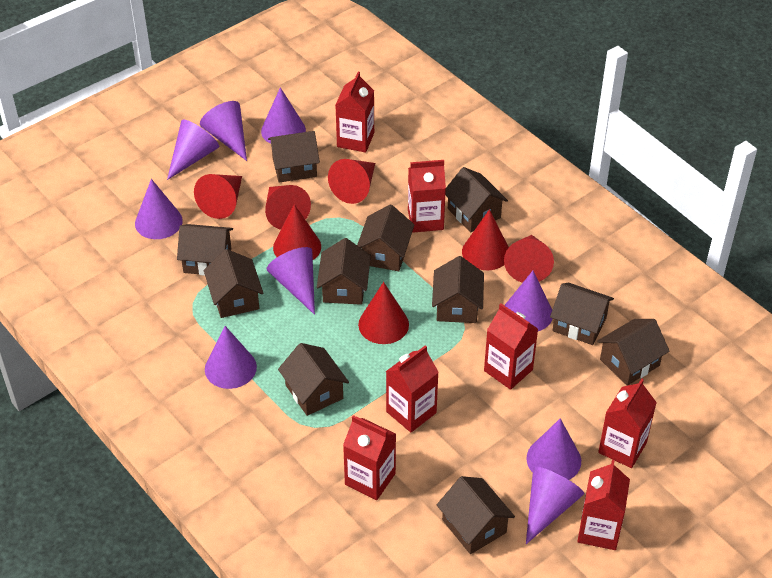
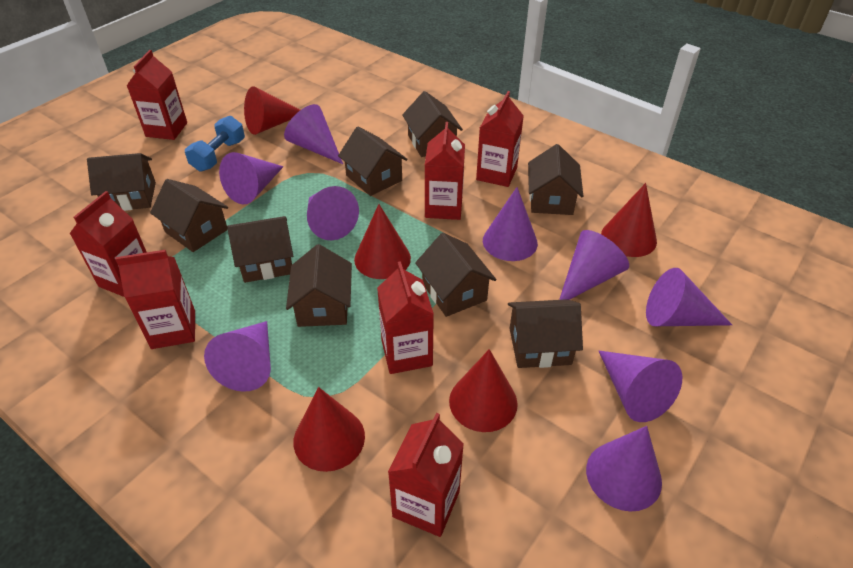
blue dumbbell: none = 0 -> [185,116,245,172] = 1
brown house: [177,224,233,276] [204,249,263,318] [268,131,320,183] [278,343,349,416] [317,238,371,305] [357,205,415,271] [432,256,484,323] [437,476,515,554] [445,167,508,232] [550,283,614,345] [597,319,670,386] = 11 -> [87,153,156,211] [150,179,228,252] [227,216,293,283] [286,244,352,327] [338,127,408,196] [402,91,463,157] [415,233,497,317] [508,299,583,368] [528,144,583,215] = 9
red cone: [194,174,242,219] [265,185,311,230] [273,204,321,260] [328,159,375,204] [358,282,409,344] [462,209,509,270] [504,235,554,283] = 7 -> [244,87,300,135] [293,387,365,472] [354,204,411,279] [449,349,518,432] [601,183,657,257] = 5

